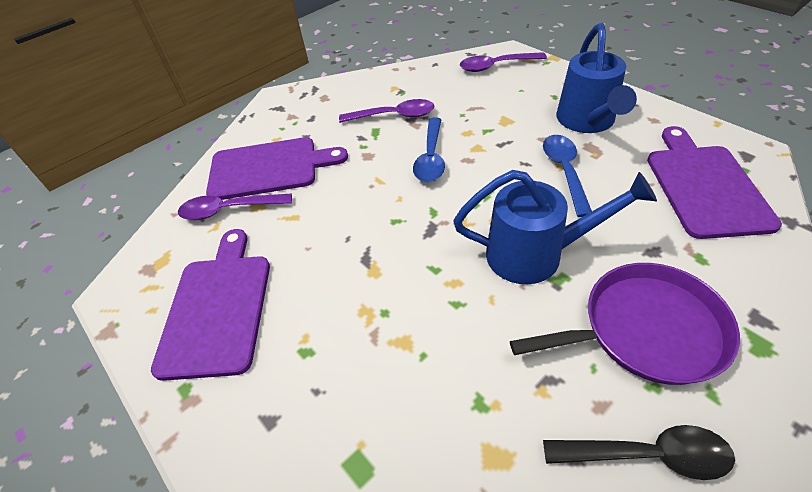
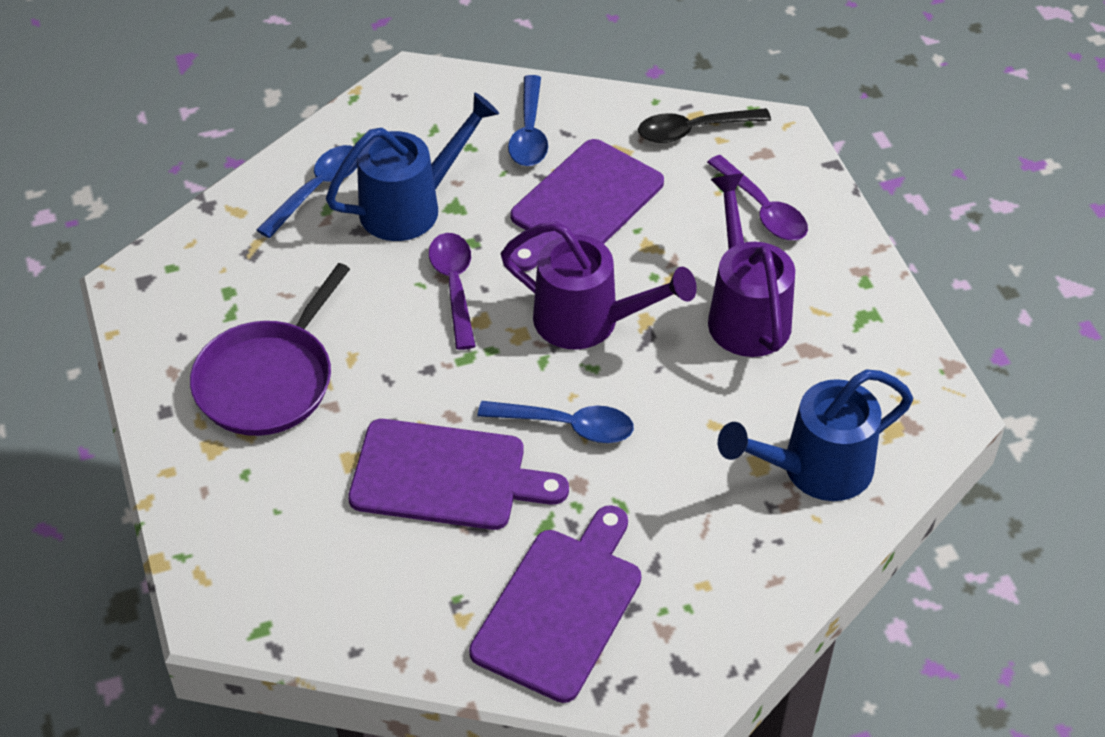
blue spoon: [413,117,445,182] [543,135,592,217] = 2 -> [257,145,357,238] [478,401,634,443] [508,75,548,166] = 3
purple spoon: [178,193,292,220] [339,99,434,123] [460,52,547,72] = 3 -> [429,233,476,350] [707,155,808,240] = 2
purple watering can: none = 0 -> [501,221,697,350] [708,173,795,357] = 2

